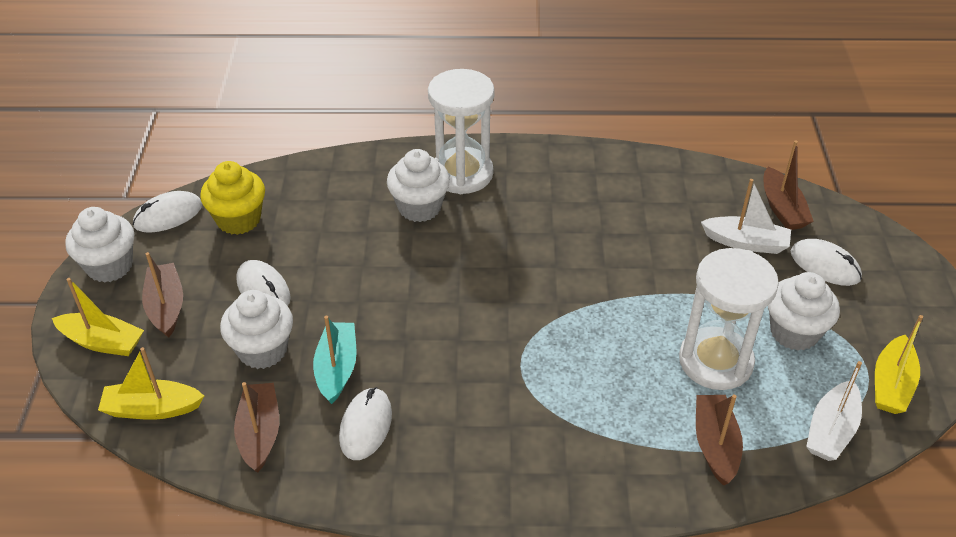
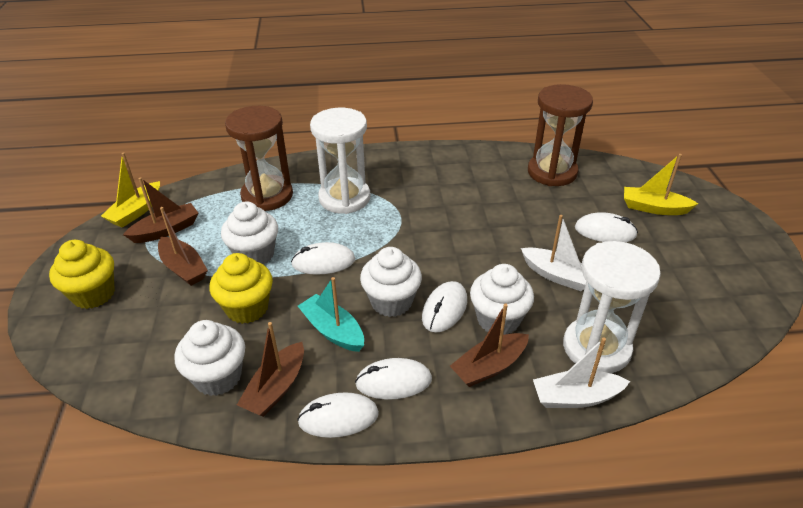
brown hourglass: none = 0 -> [225,106,293,211] [528,84,593,186] = 2
white mouse: [133,191,202,233] [236,260,291,306] [339,387,392,460] [791,239,862,286] = 4 -> [291,242,355,275] [297,392,379,438] [355,358,432,400] [422,281,467,332] [575,213,638,242] = 5
yellow boat: [52,278,144,356] [98,347,204,420] [875,315,923,414] = 3 -> [101,153,160,228] [624,154,698,215] = 2
yellow cupcake: [200,161,265,235] = 1 -> [49,240,115,309] [210,253,273,324] = 2

